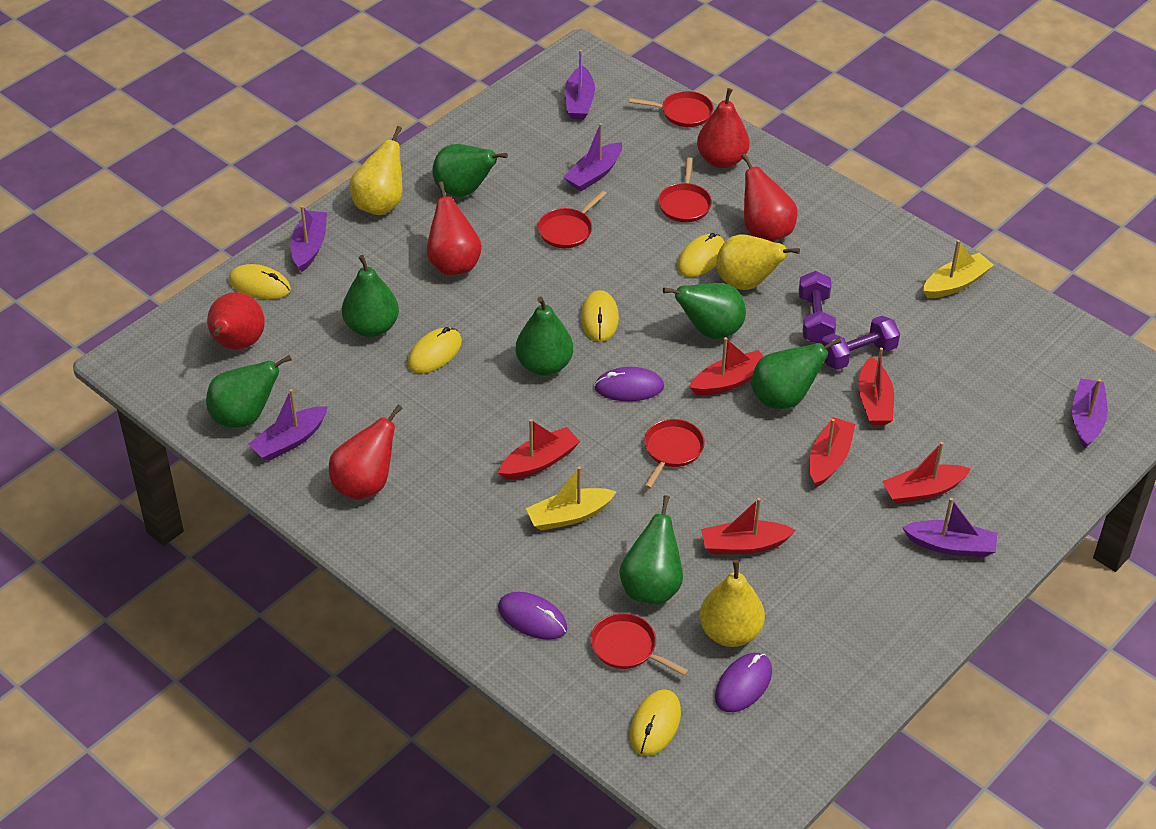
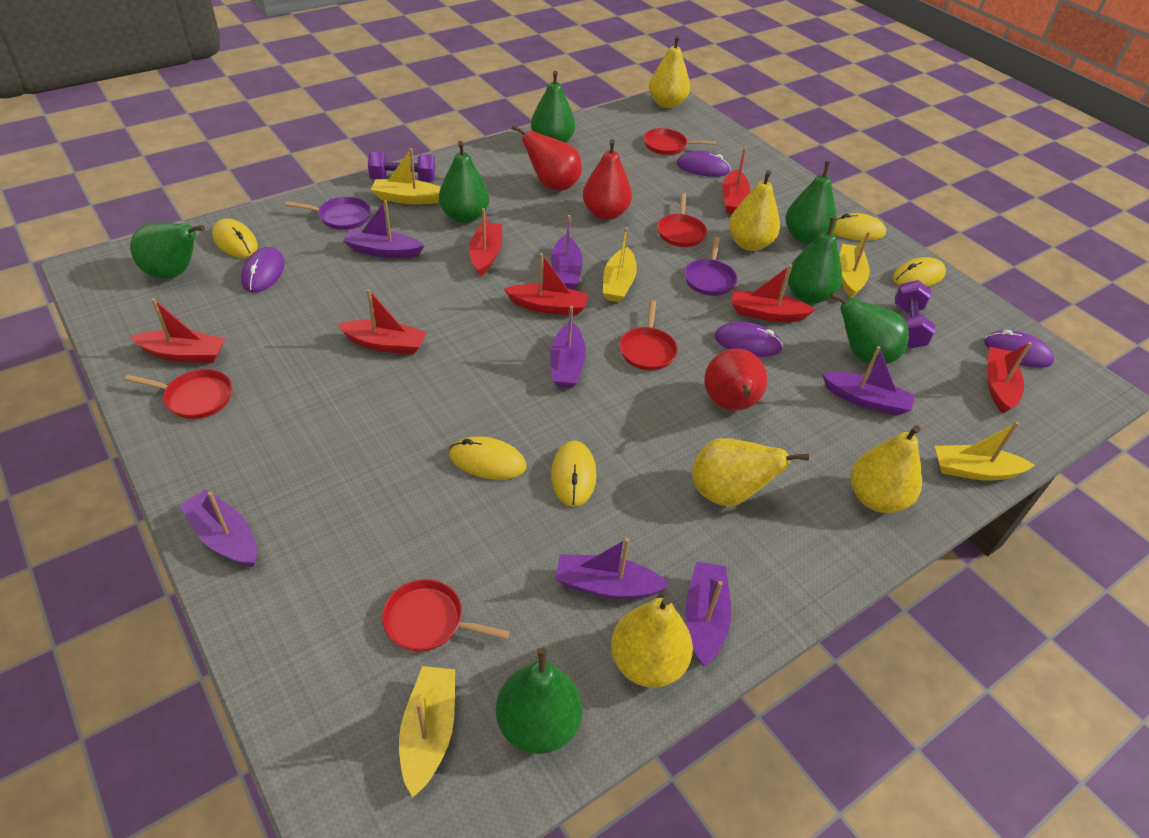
purple boat: [248,389,328,461] [291,206,327,272] [563,123,622,191] [565,50,595,119] [902,498,997,557] [1072,378,1108,449] = 6 -> [179,489,257,567] [343,200,425,258] [550,306,586,388] [551,215,583,290] [555,538,670,599] [685,561,731,666] [822,346,915,416] = 7
purple mouse: [498,592,567,640] [594,367,664,401] [715,653,772,712] = 3 -> [241,247,285,293] [677,151,731,177] [714,322,783,357] [984,330,1054,368] = 4
purple pan: none = 0 -> [285,197,371,230] [684,237,737,296] = 2
red boat: [498,419,580,480] [689,337,764,395] [701,498,796,554] [810,417,855,487] [859,348,894,425] [882,442,971,504] = 6 -> [130,298,226,363] [337,289,427,355] [469,208,502,276] [504,253,588,315] [722,147,750,214] [732,264,815,322] [987,342,1032,413] = 7
red pear: [207,292,265,350] [329,404,403,500] [427,182,482,275] [697,88,749,168] [741,153,798,242] = 5 -> [512,125,582,190] [583,139,632,220] [704,349,768,411] = 3
yellow boat: [526,466,617,531] [923,240,994,298] = 2 -> [371,148,441,204] [399,666,455,798] [603,227,637,302] [840,232,870,298] [935,422,1035,481] = 5
yellow pear: [349,126,403,215] [700,560,765,647] [716,234,800,290] = 3 -> [611,596,693,688] [649,35,690,108] [692,438,809,507] [729,170,780,251] [851,425,922,513] = 5

